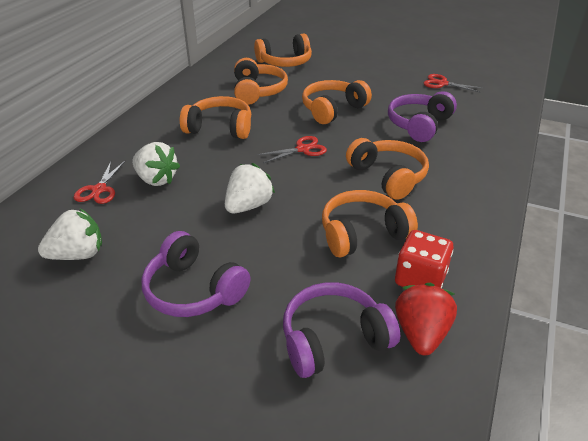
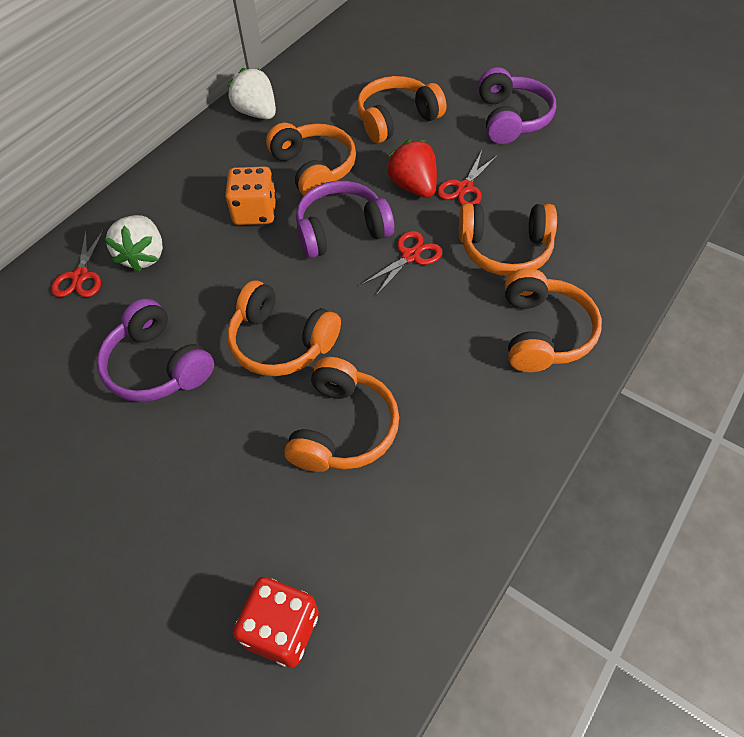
orange dice: none = 0 -> [225,166,276,225] = 1
white strawberry: [38,208,102,260] [132,142,180,186] [225,163,275,213] = 3 -> [104,215,163,272] [227,68,276,119] = 2

